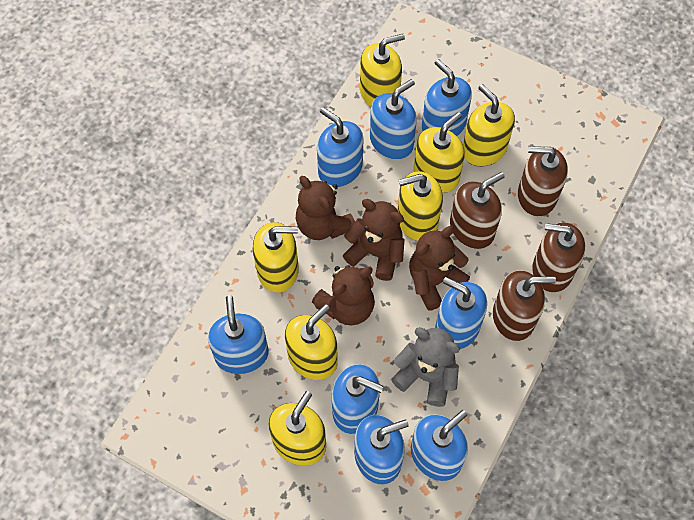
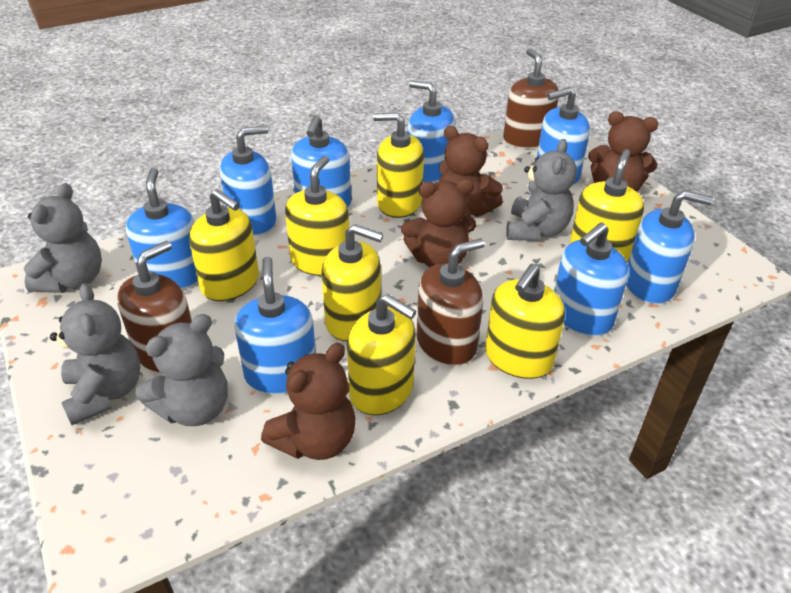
brown soap dispenser: [450,172,505,249] [493,270,556,341] [518,146,568,216] [532,222,585,292] = 4 -> [117,241,192,373] [416,238,485,366] [503,48,559,149] = 3
grey teddy bear: [391,327,460,407] = 1 -> [24,183,102,293] [50,283,140,425] [135,314,228,426] [506,139,577,241] = 4

